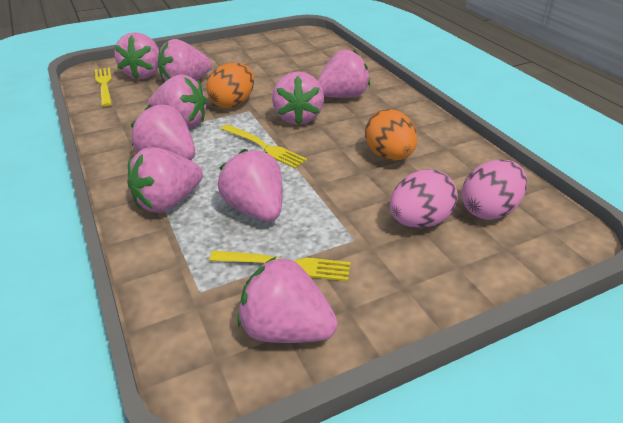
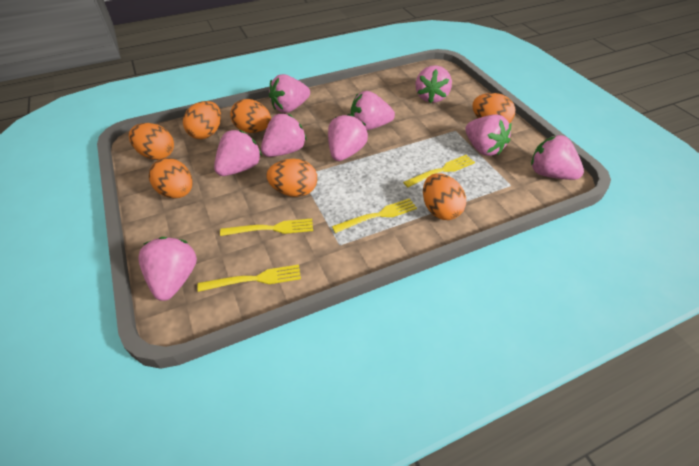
orange egg: [206,63,254,108] [365,109,417,161] = 2 -> [129,123,174,160] [149,158,193,198] [183,101,221,139] [230,99,271,133] [267,159,317,197] [423,173,466,220] [473,93,515,123] = 7
pink egg: [390,169,458,228] [462,159,527,220] = 2 -> none = 0
yellow fork: [95,67,112,107] [209,251,350,281] [221,124,307,169] = 3 -> [197,265,301,292] [220,219,313,236] [332,198,417,233] [403,155,475,187] = 4

